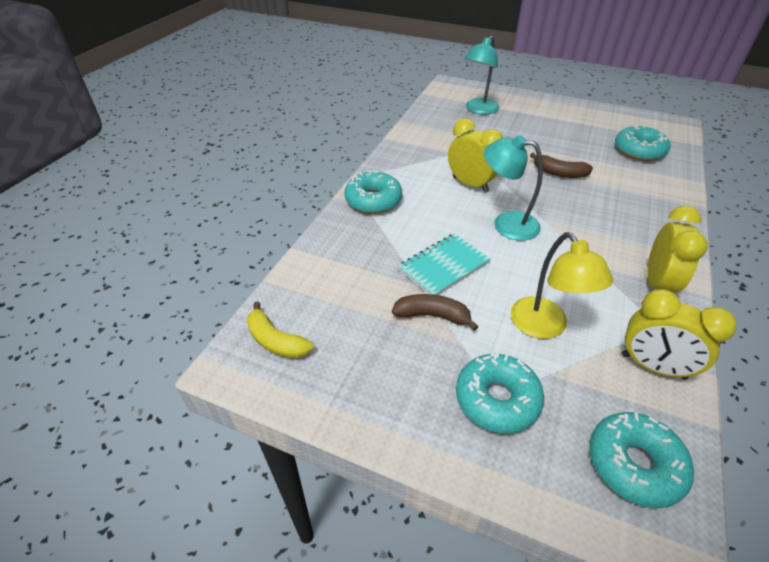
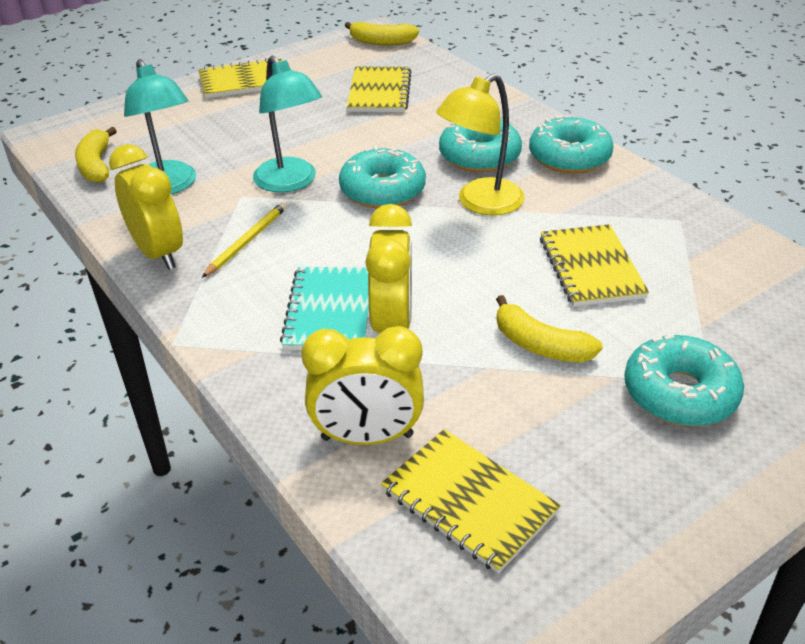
brown banana: [392,294,478,331] [530,153,593,178] = 2 -> none = 0
yellow banana: [247,302,314,359] = 1 -> [75,127,117,183] [344,22,419,45] [496,295,603,362] = 3
yellow notebook: none = 0 -> [198,58,282,98] [347,67,411,112] [381,429,561,574] [540,224,649,307] = 4
yellow pencil: none = 0 -> [202,202,287,278] = 1

